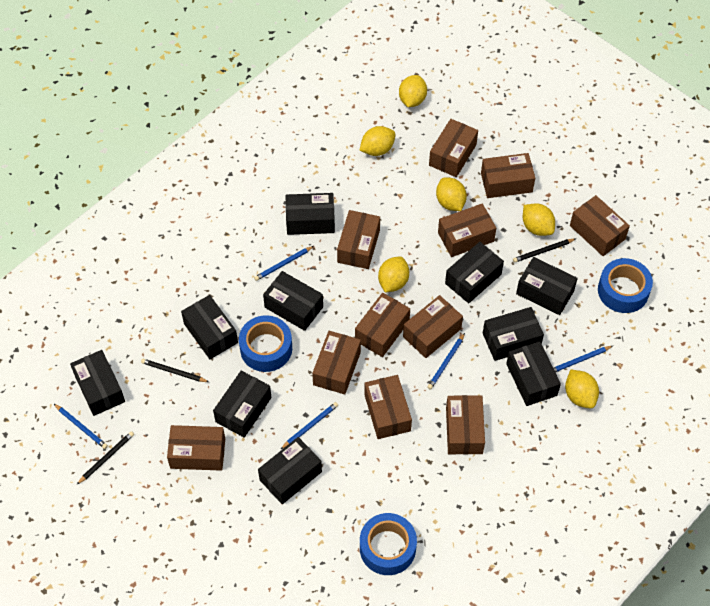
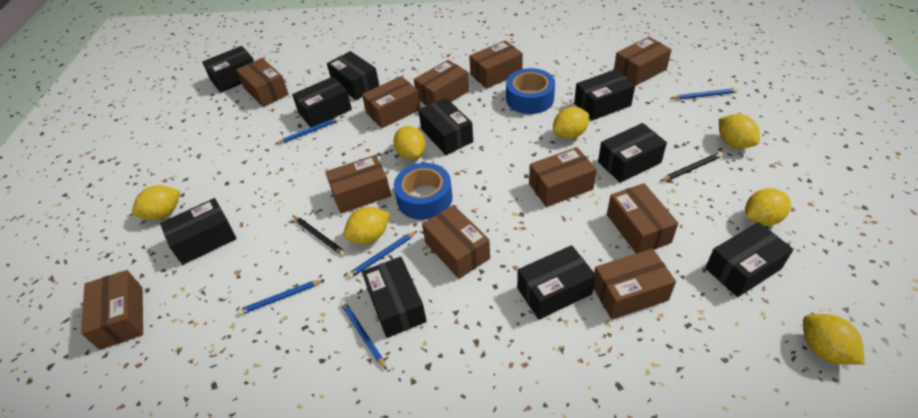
black pencil: [77,431,134,484] [141,359,209,382] [513,239,575,263] = 3 -> [292,215,346,256] [661,152,723,181] = 2
blue tape: [239,315,292,372] [360,513,417,575] [598,258,653,313] = 3 -> [394,163,452,220] [506,68,555,114] = 2
yellow lemon: [360,126,396,156] [378,256,409,293] [399,75,427,107] [436,178,467,211] [523,203,555,236] [565,370,599,408] = 6 -> [132,185,180,220] [343,207,389,244] [393,126,426,160] [553,107,589,139] [719,114,760,149] [745,188,791,226] [803,314,865,365] = 7

